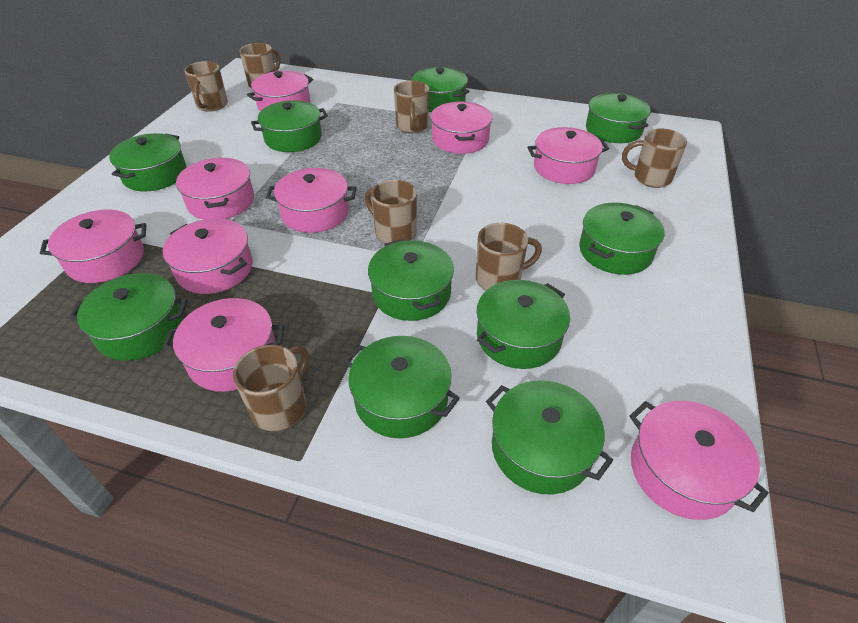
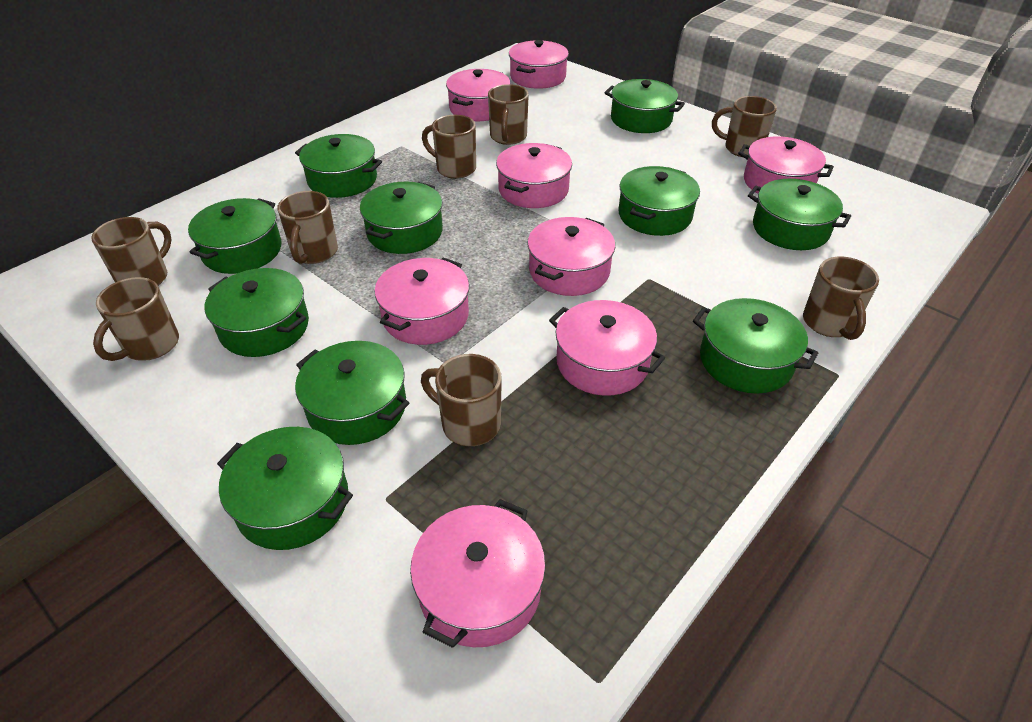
brown mug: [184,61,228,112] [233,345,309,431] [239,43,280,88] [365,180,417,243] [394,80,429,133] [476,223,542,290] [622,128,687,188] = 7 -> [91,217,171,286] [93,277,179,361] [277,191,338,264] [421,354,502,446] [422,115,476,179] [488,84,529,145] [712,96,777,157] [803,256,879,340] = 8
pink pot: [40,210,146,283] [163,219,252,294] [163,298,284,392] [176,157,254,220] [247,71,313,111] [266,168,356,233] [431,102,492,154] [527,127,609,184] [629,401,769,520] = 9 -> [375,258,469,345] [410,499,546,648] [446,69,510,121] [496,143,572,208] [509,40,569,89] [527,217,615,296] [549,300,665,396] [738,136,834,194] = 8

